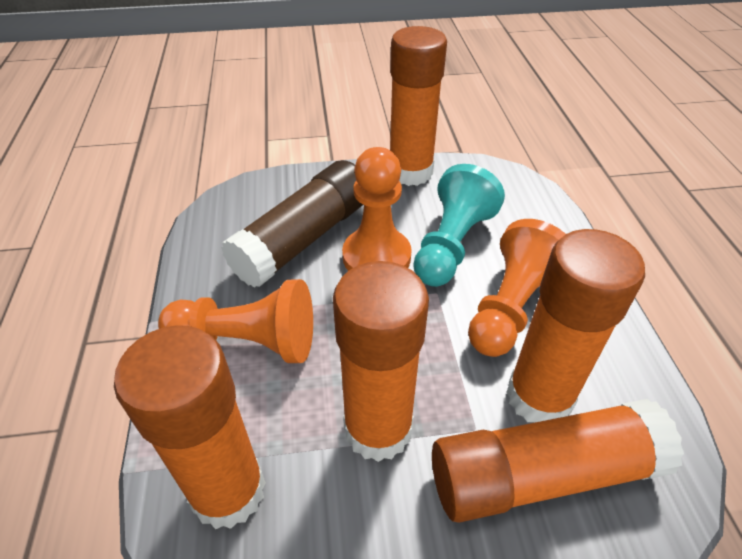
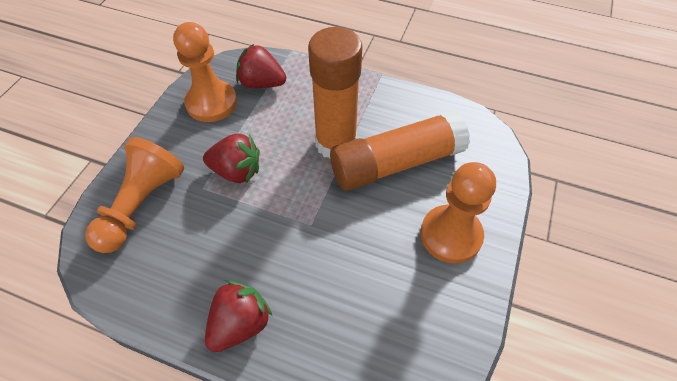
brown glue stick: [221,160,363,288] = 1 -> none = 0
orange glue stick: [114,325,266,529] [333,261,429,462] [390,26,447,186] [432,399,684,523] [506,229,645,422] = 5 -> [308,27,363,159] [330,110,470,191] = 2
red strawberry: none = 0 -> [203,134,260,183] [205,280,272,352] [236,44,286,88] = 3
turquoise pawn: [413,164,505,287] = 1 -> none = 0

